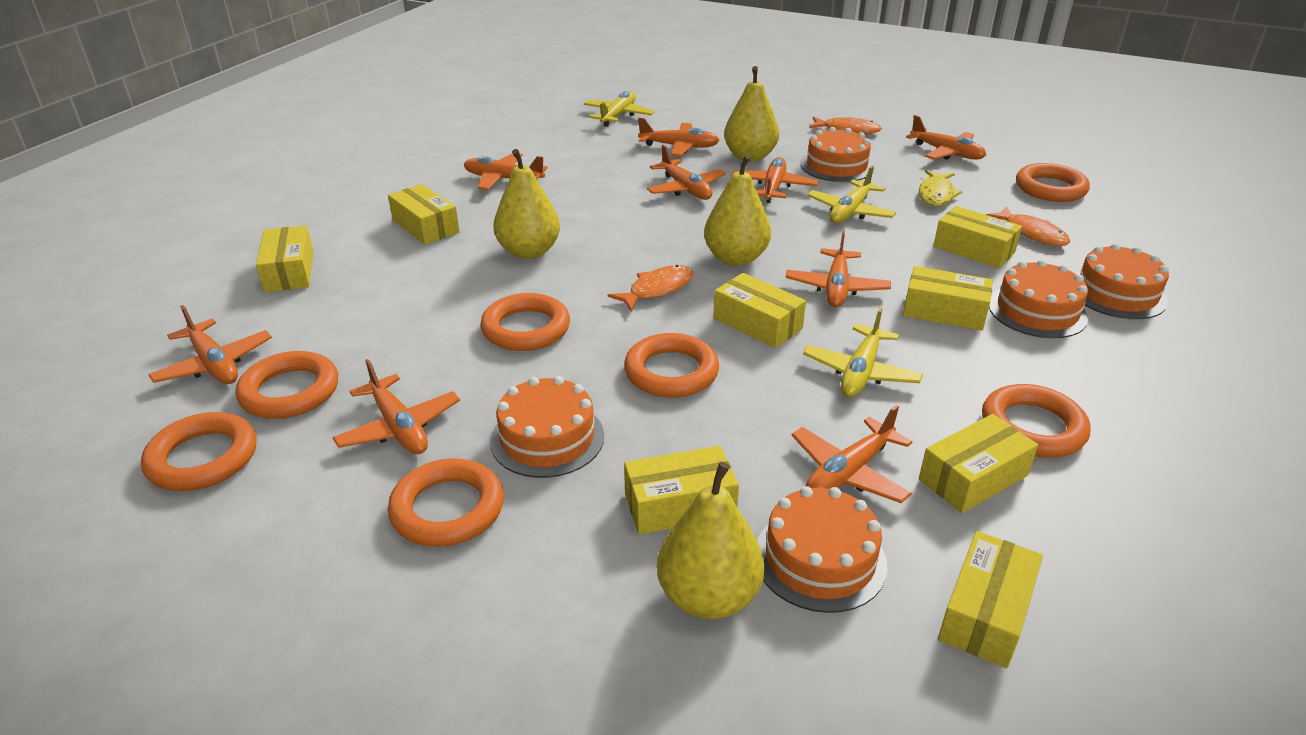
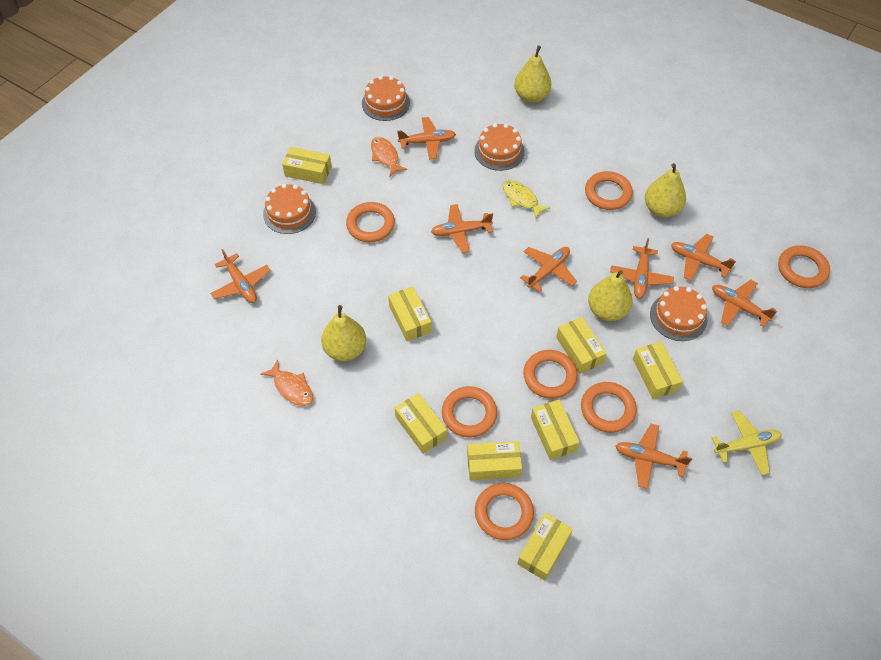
orange cake: [490,376,604,478] [757,486,888,613] [800,127,874,182] [989,260,1088,338] [1076,243,1169,319] = 5 -> [263,184,316,234] [362,76,410,121] [474,123,525,171] [650,286,707,341] = 4
orange fish: [608,265,694,311] [809,116,882,134] [986,206,1070,246] = 3 -> [260,359,313,406] [371,137,407,177] = 2
orange plane: [148,305,272,384] [332,359,460,454] [464,153,548,190] [638,118,720,156] [647,145,726,200] [731,157,818,203] [786,230,891,307] [791,405,913,503] [906,115,986,160] = 9 -> [210,249,271,303] [397,117,456,160] [431,204,493,253] [520,247,577,292] [610,238,674,299] [615,424,692,489] [671,234,736,281] [712,280,777,327] = 8
yellow plane: [584,91,655,127] [803,307,923,397] [807,166,896,223] = 3 -> [712,411,782,475] = 1

